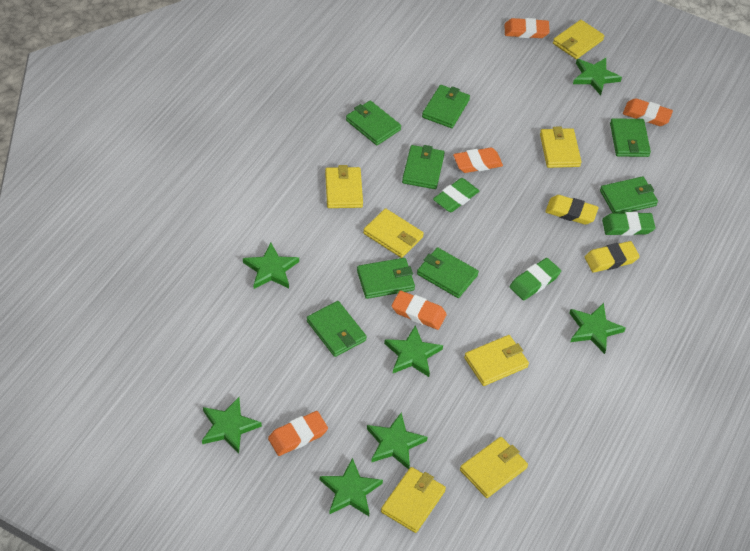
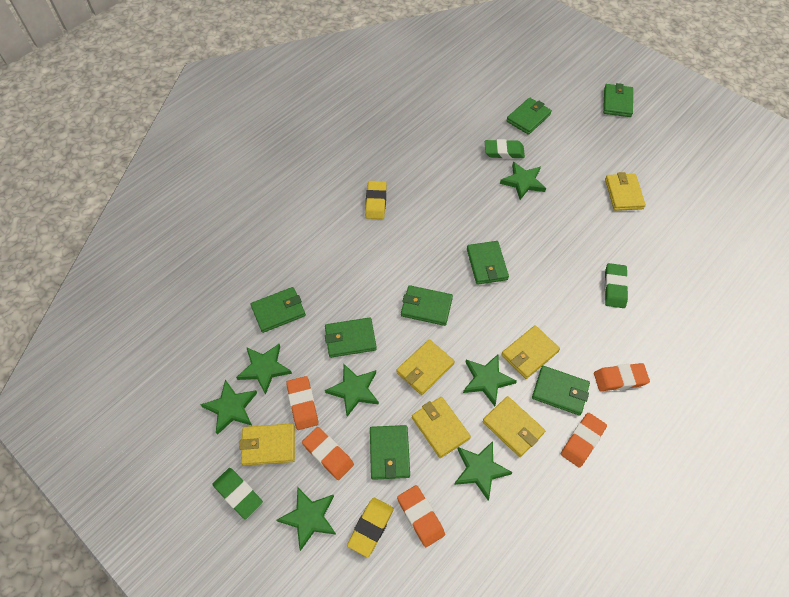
yellow wallet: [325,165,363,208] [363,208,424,258] [381,467,446,533] [460,437,528,498] [464,335,529,386] [540,127,581,168] [553,20,604,59] = 7 -> [240,423,295,466] [396,339,455,395] [412,397,471,458] [482,396,545,457] [501,325,560,379] [605,172,646,211] = 6

